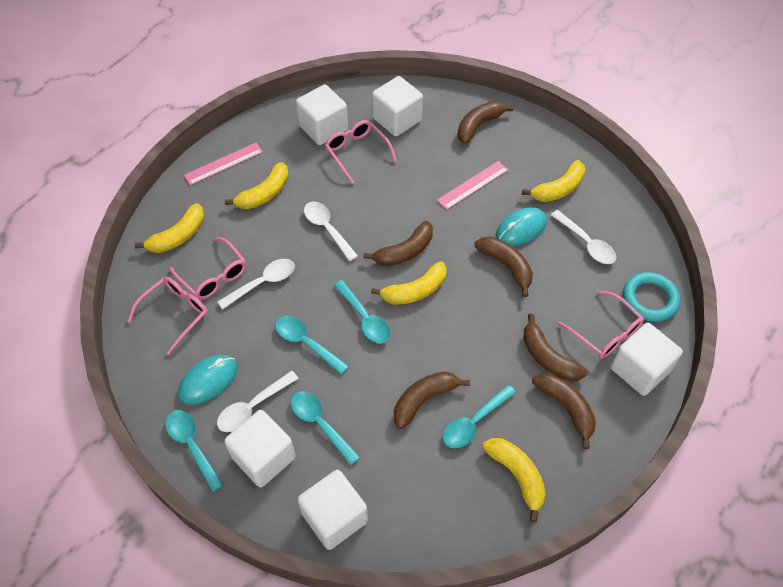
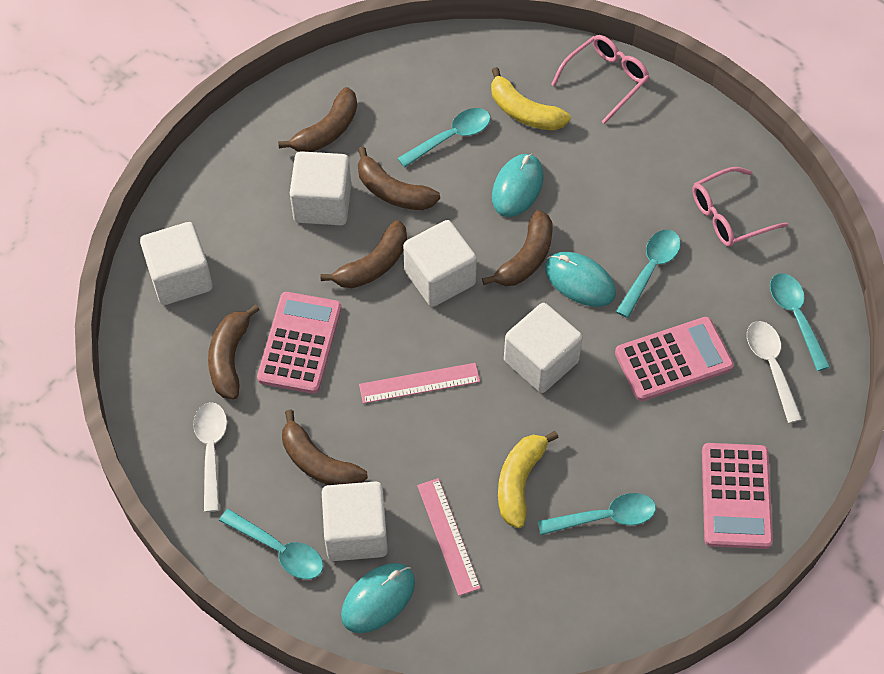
pink calculator: none = 0 -> [257,292,341,394] [615,317,734,401] [702,443,773,549] = 3
pink glasses: [127,277,208,355] [169,237,246,300] [325,120,397,184] [558,291,644,359] = 4 -> [551,35,650,124] [692,167,788,247] = 2
turquoise mouse: [178,355,237,405] [496,207,547,246] = 2 -> [341,563,415,633] [492,154,544,217] [545,252,616,307] = 3
turquoise ring: [623,272,680,322] = 1 -> none = 0
white spoon: [217,259,295,309] [217,371,299,432] [304,201,358,261] [551,210,617,264] = 4 -> [193,402,227,512] [747,321,802,423] = 2
yellow banana: [135,203,204,253] [225,162,289,209] [371,261,447,305] [482,438,546,522] [522,160,585,202] = 5 -> [491,67,571,131] [498,431,559,528] = 2

